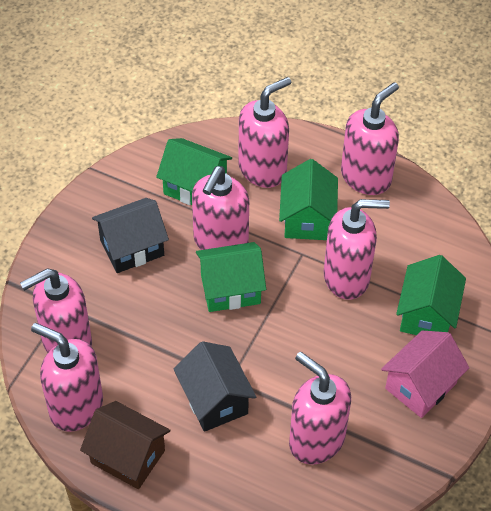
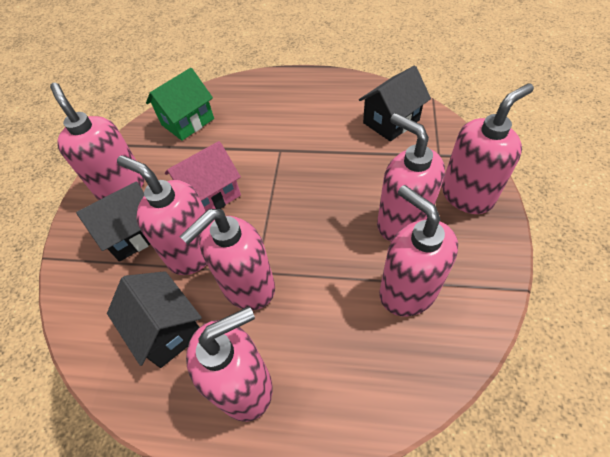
black house: [92,198,169,273] [174,341,256,432] = 2 -> [76,181,150,262] [107,271,202,368] [359,66,431,141] = 3
brown house: [80,401,171,489] = 1 -> none = 0
green house: [156,138,232,205] [196,242,266,312] [279,159,338,240] [396,255,466,335] = 4 -> [146,68,214,141] = 1

